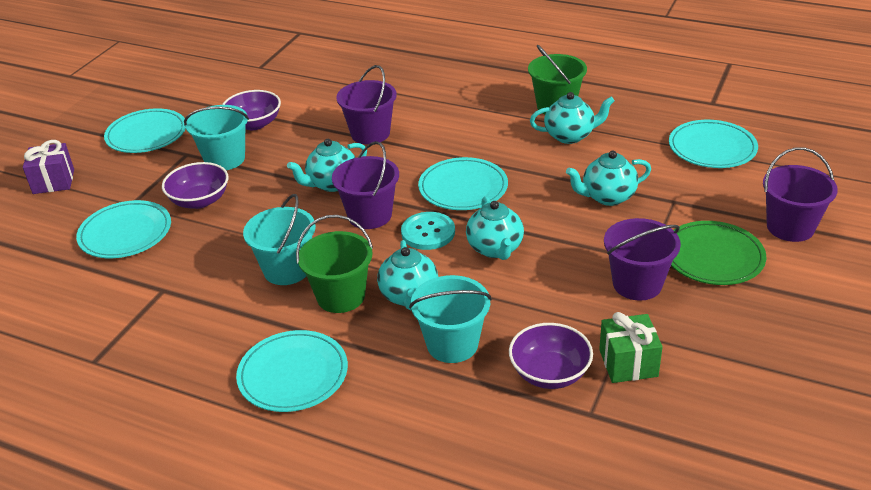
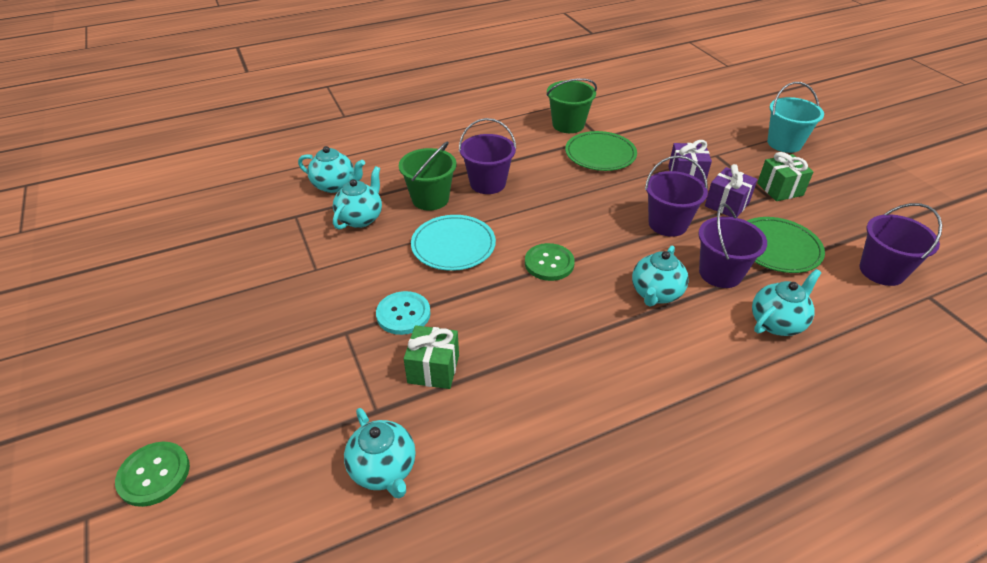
green button: none = 0 -> [115,442,190,507] [525,243,575,281] = 2
green gift: [599,312,663,383] = 1 -> [404,325,459,389] [757,152,814,201] = 2
green plate: [671,221,766,285] = 1 -> [565,131,637,171] [747,217,825,273] = 2
purple bowl: [162,162,228,209] [222,90,281,130] [509,323,593,389] = 3 -> none = 0
purple gift: [23,140,74,194] = 1 -> [668,140,712,184] [705,164,758,217] = 2
turquoise bucket: [184,105,249,170] [243,194,316,285] [409,275,492,363] = 3 -> [767,82,824,153] = 1
turquoise plate: [76,200,171,258] [104,108,186,153] [236,330,348,412] [418,157,508,210] [669,120,758,168] = 5 -> [411,215,496,271] = 1

